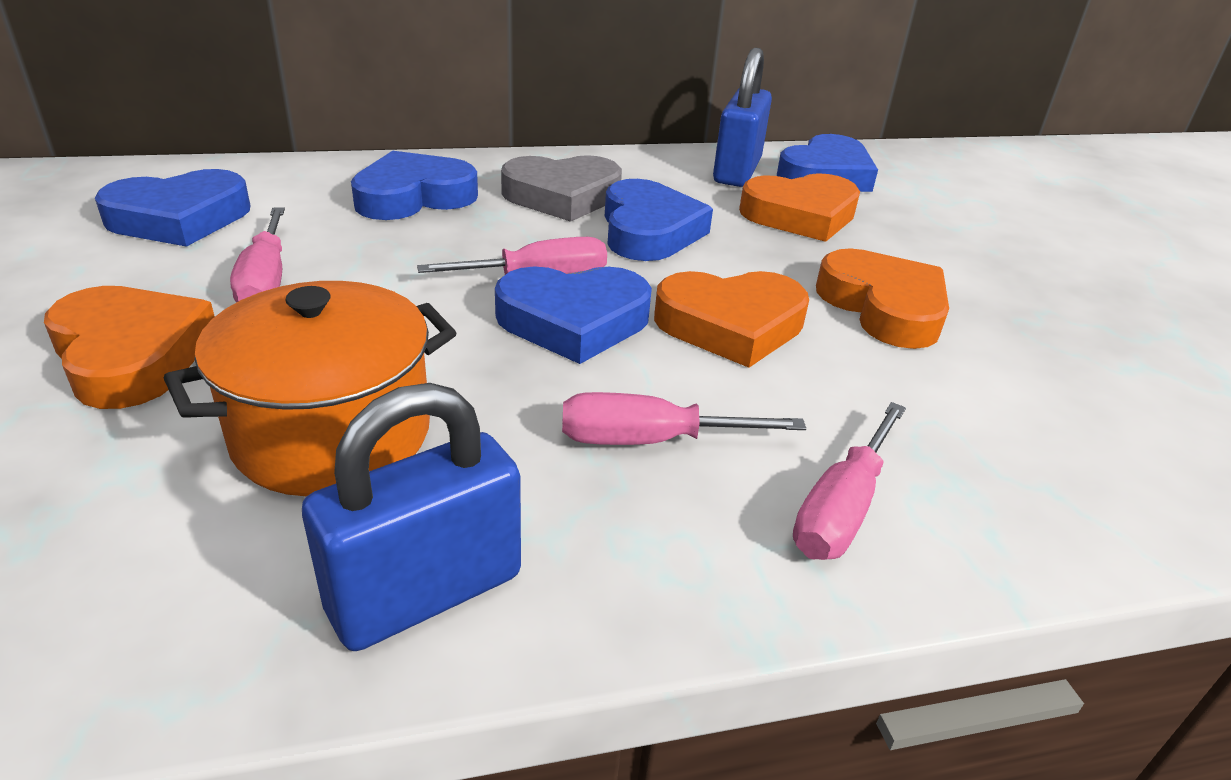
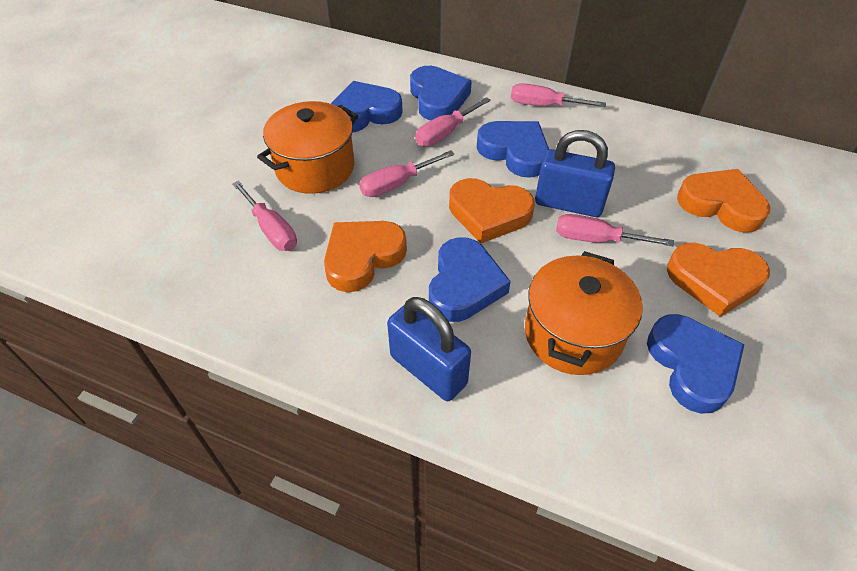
grey heart: [501,155,622,222] = 1 -> none = 0
orange pot: [164,281,456,497] = 1 -> [257,101,358,194] [525,251,643,375] = 2
pink screwdriver: [230,207,285,302] [417,237,607,275] [562,392,806,445] [793,402,906,560] = 4 -> [232,181,297,251] [359,150,455,197] [415,97,491,147] [511,83,606,107] [556,214,674,246] = 5

